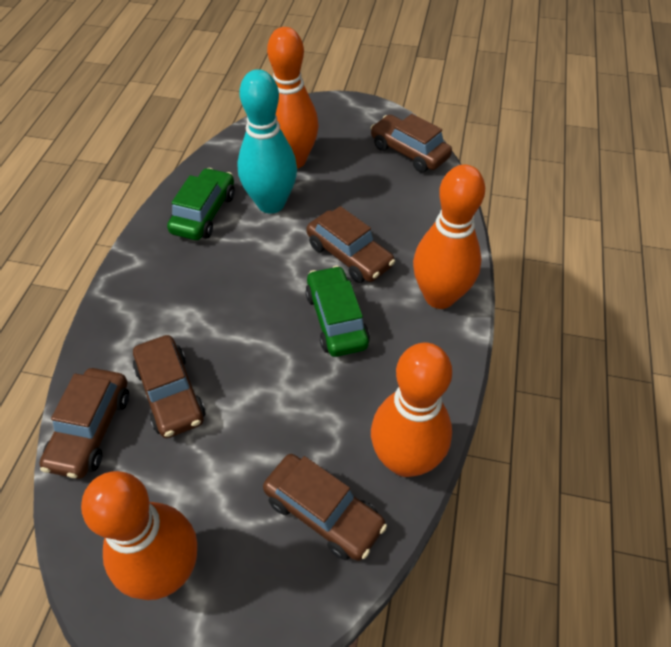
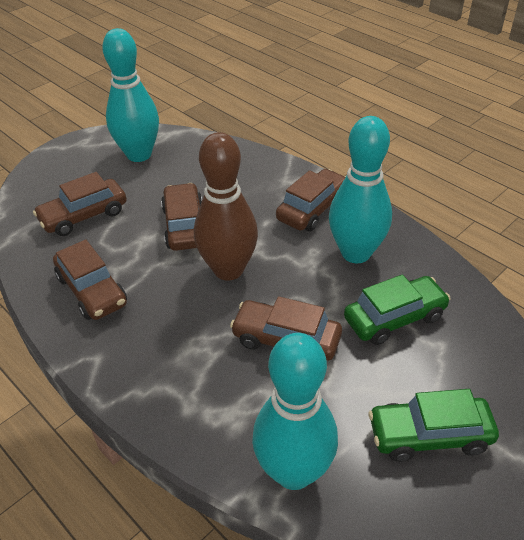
brown bowling pin: none = 0 -> [194,132,258,281] = 1
orange bowling pin: [81,471,197,600] [267,27,319,169] [371,343,452,477] [413,165,485,309] = 4 -> none = 0
turquoise bowling pin: [237,69,297,214] = 1 -> [102,28,159,162] [252,333,338,490] [329,116,392,263] = 3

